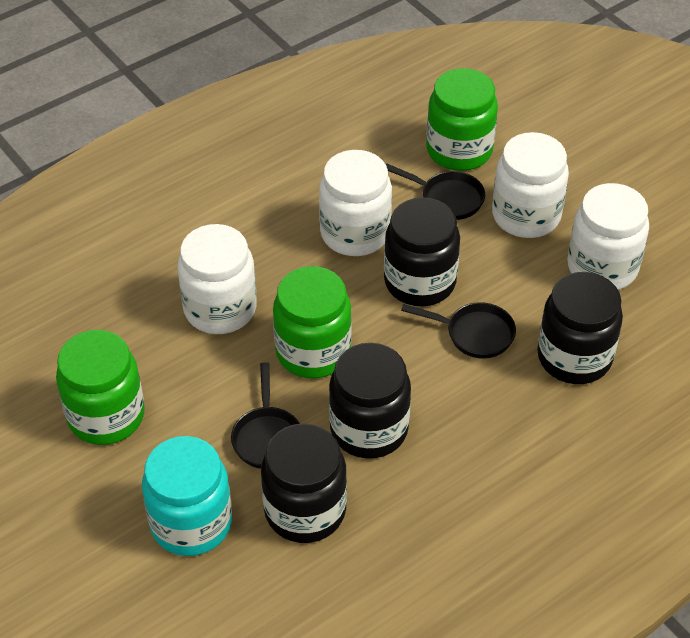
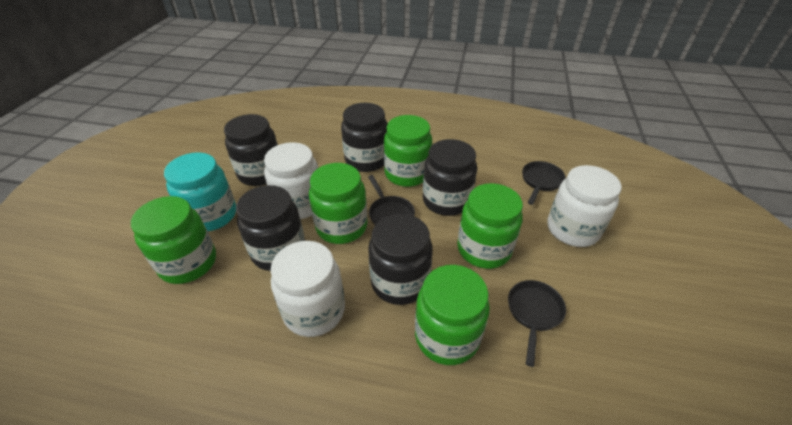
black jar: [261,423,347,543] [329,343,411,459] [384,197,460,306] [537,272,623,384] = 4 -> [224,114,278,186] [236,185,305,271] [341,103,387,172] [368,214,433,305] [423,139,477,216] = 5
green jar: [56,330,145,445] [273,266,352,379] [426,68,498,171] = 3 -> [131,196,216,284] [309,163,367,244] [384,115,432,187] [415,265,490,365] [457,183,523,269] = 5
white jar: [177,224,257,334] [319,150,392,256] [492,132,569,238] [567,183,649,290] = 4 -> [264,142,318,219] [271,241,345,337] [547,165,622,247] = 3

